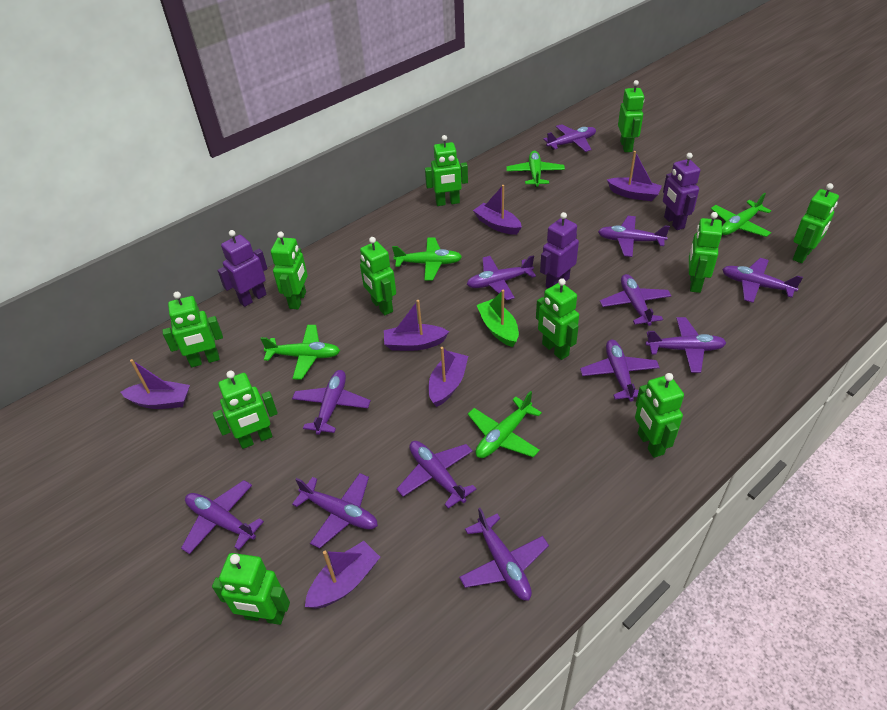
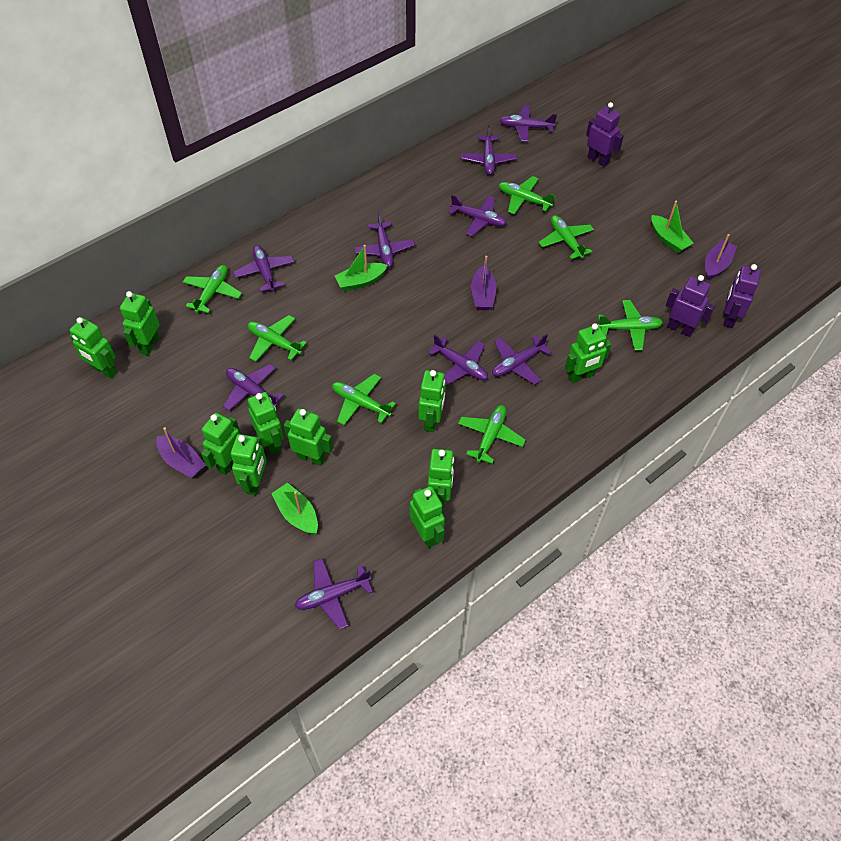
green boat: [477,290,519,347] = 1 -> [271,483,318,535] [335,245,388,291] [651,201,693,253] = 3
green plane: [260,325,340,379] [392,237,462,281] [468,391,542,458] [506,151,565,187] [711,193,771,237] = 5 -> [183,265,242,313] [248,315,307,362] [332,374,396,425] [458,405,526,464] [499,176,555,214] [539,215,594,259] [597,300,663,351] = 7
green robot: [162,292,223,367] [212,553,290,625] [213,371,278,449] [271,231,308,309] [360,237,396,315] [425,135,468,206] [536,278,579,360] [618,80,644,152] [635,373,684,458] [689,212,722,293] [793,183,839,263] = 11 -> [70,317,117,379] [120,291,160,356] [201,413,240,475] [231,434,267,496] [248,392,284,455] [284,409,333,466] [410,486,445,548] [419,370,446,432] [427,449,454,509] [565,323,612,383] = 10
purple boat: [121,359,190,409] [305,541,380,609] [384,300,449,351] [429,347,468,407] [473,185,522,235] [607,151,662,201] = 6 -> [156,427,206,478] [471,256,496,310] [705,234,737,280] = 3
purple plane: [181,480,264,554] [292,370,371,435] [292,473,378,549] [397,441,477,509] [459,508,549,601] [467,255,536,300] [543,124,596,152] [580,340,660,402] [598,216,670,257] [600,274,671,326] [645,317,726,373] [722,258,803,303] = 12 -> [223,364,284,411] [233,245,295,292] [295,558,373,630] [354,212,415,268] [428,334,488,385] [449,195,507,236] [461,125,517,175] [492,334,552,385] [499,105,557,142] = 9

